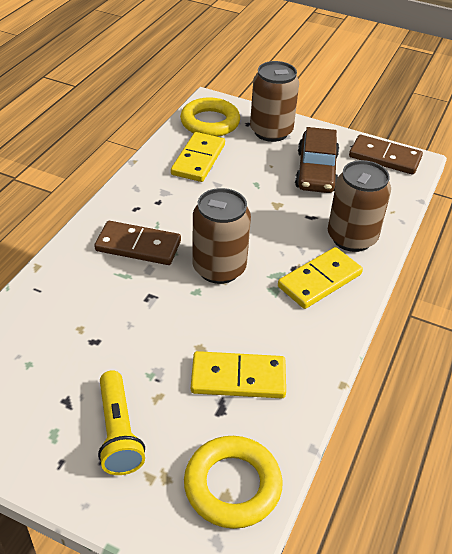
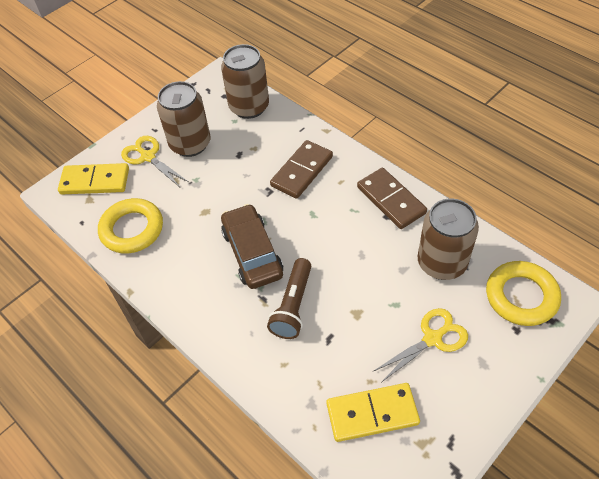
brown flashlight: none = 0 -> [267,258,311,339] = 1
yellow domino: [171,132,225,182] [191,351,286,398] [278,247,363,309] = 3 -> [58,163,129,194] [326,383,420,442] = 2
yellow flashlight: [98,370,145,475] = 1 -> none = 0
yellow scissors: none = 0 -> [121,136,188,186] [374,308,468,382] = 2

